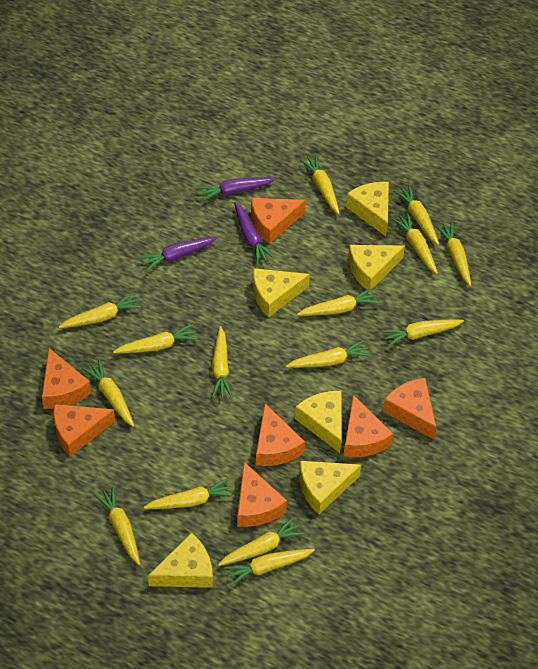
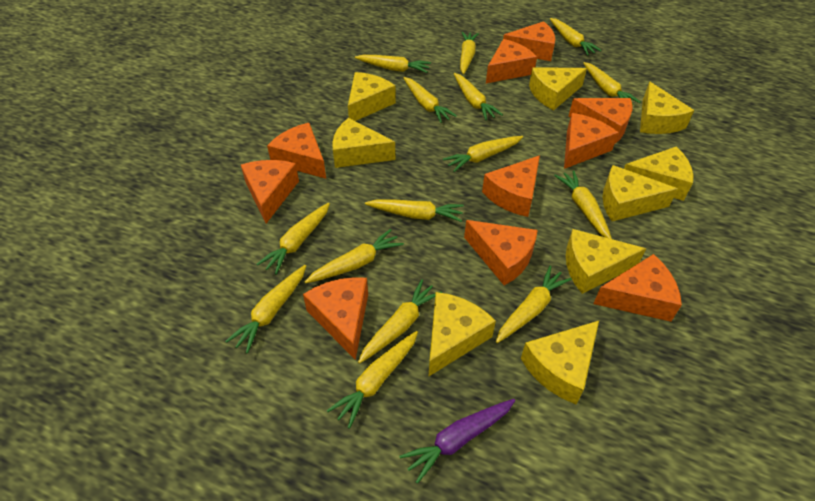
orange cheese: [42,348,91,409] [54,404,115,457] [237,462,287,527] [251,198,306,244] [256,403,305,466] [343,395,393,457] [383,378,436,439] = 7 -> [241,160,299,224] [267,123,326,179] [303,277,368,360] [464,220,538,285] [482,155,540,217] [486,39,537,83] [503,21,555,61] [564,113,618,169] [568,98,632,144] [593,254,682,322] = 10
purple carrot: [139,237,217,272] [197,177,276,202] [234,202,275,264] = 3 -> [399,399,515,484] = 1
yellow cheese: [148,533,213,588] [253,268,310,317] [295,391,341,453] [299,461,361,514] [346,182,389,236] [348,245,405,290] = 6 -> [332,118,395,168] [348,72,396,121] [428,292,496,377] [521,321,599,405] [529,67,587,110] [566,229,646,294] [603,165,678,221] [624,147,694,201] [640,82,694,134] = 9

